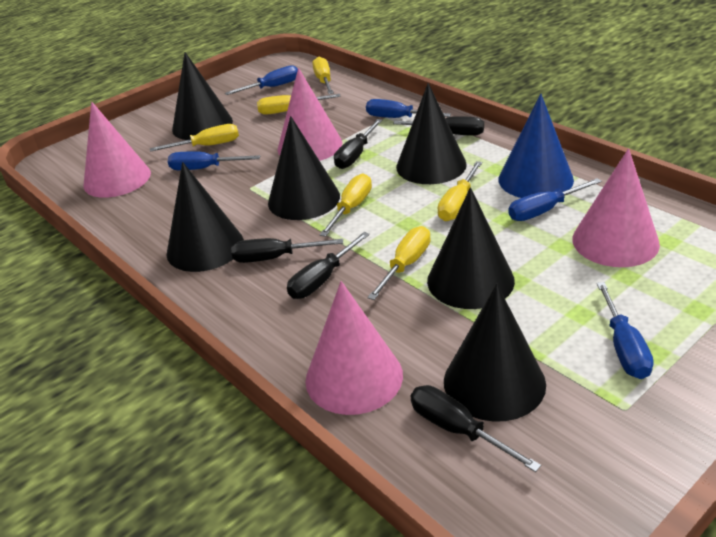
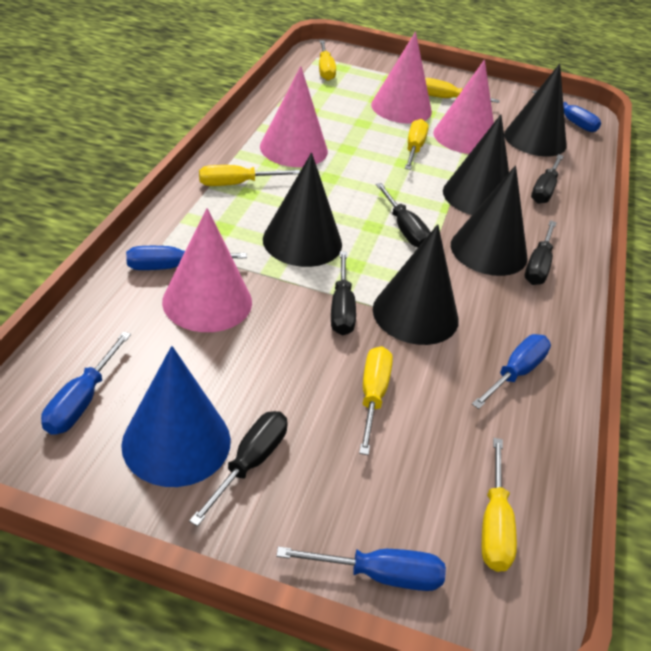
black cone: [166,162,244,272] [172,52,233,140] [268,116,340,220] [396,83,467,184] [427,187,515,309] [444,284,546,422] = 6 -> [263,153,342,267] [373,224,459,345] [443,114,509,215] [451,165,528,276] [504,64,567,156] = 5

